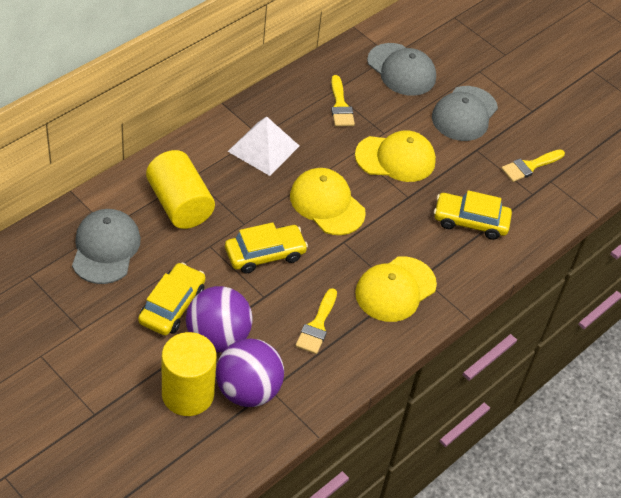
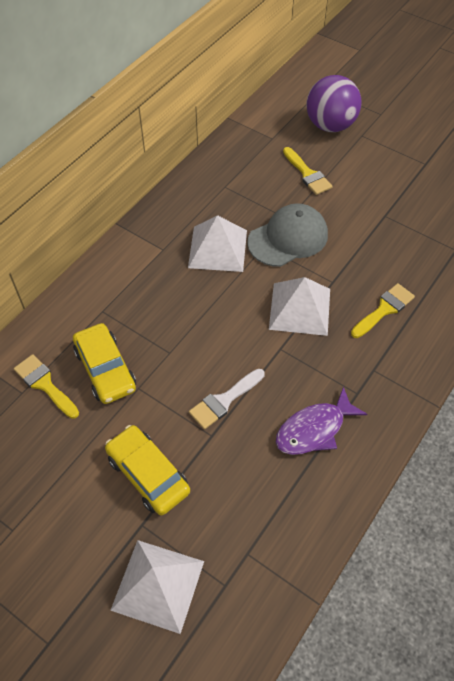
grey cap: [72,209,141,284] [367,43,436,96] [432,86,498,141] = 3 -> [247,203,328,267] = 1
purple ball: [186,286,253,352] [216,338,284,407] = 2 -> [306,75,362,132] = 1
purple fish: none = 0 -> [276,386,367,455] = 1
white brush: none = 0 -> [189,369,265,429] = 1
white pyramid: [227,117,299,176] = 1 -> [110,540,204,634] [188,215,247,272] [269,277,330,336] = 3
yellow cap: [290,168,366,235] [355,130,436,182] [355,256,437,322] = 3 -> none = 0
yellow car: [138,262,206,336] [225,222,308,273] [434,190,512,240] = 3 -> [73,323,136,404] [105,425,190,515] = 2
yellow cylinder: [146,150,215,229] [162,332,216,416] = 2 -> none = 0

